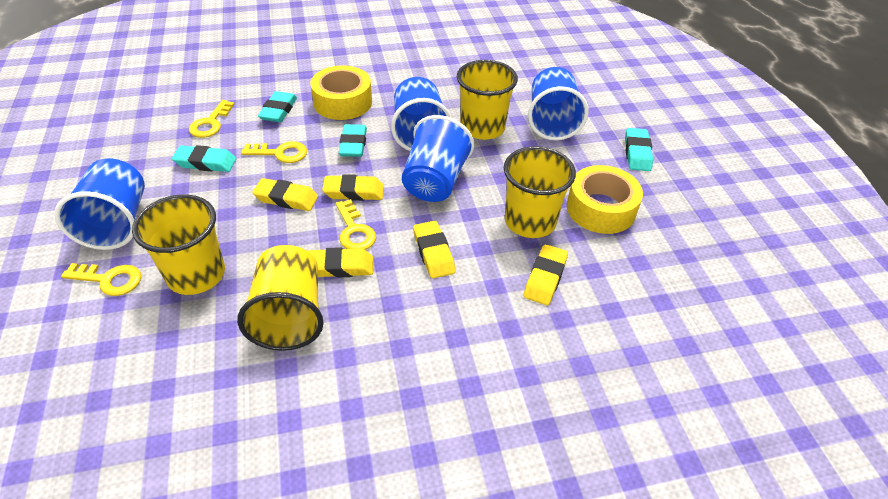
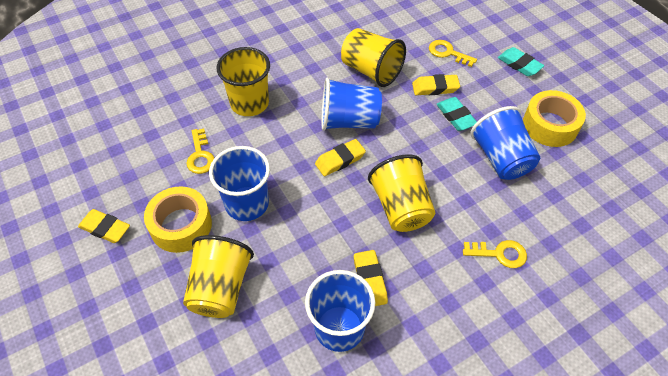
turquoise eraser: [172,145,236,172] [258,91,297,122] [339,124,367,157] [625,128,653,171] = 4 -> [437,97,477,131] [498,47,544,76] = 2
yellow eraser: [252,178,318,211] [308,247,373,278] [322,174,384,201] [413,221,455,279] [524,244,568,305] = 5 -> [78,209,130,243] [315,139,366,176] [354,250,388,306] [412,74,460,95] = 4
yellow key: [61,263,141,296] [189,100,235,138] [241,142,307,163] [336,199,376,250] = 4 -> [186,129,215,174] [429,40,477,67] [463,240,527,268] = 3

